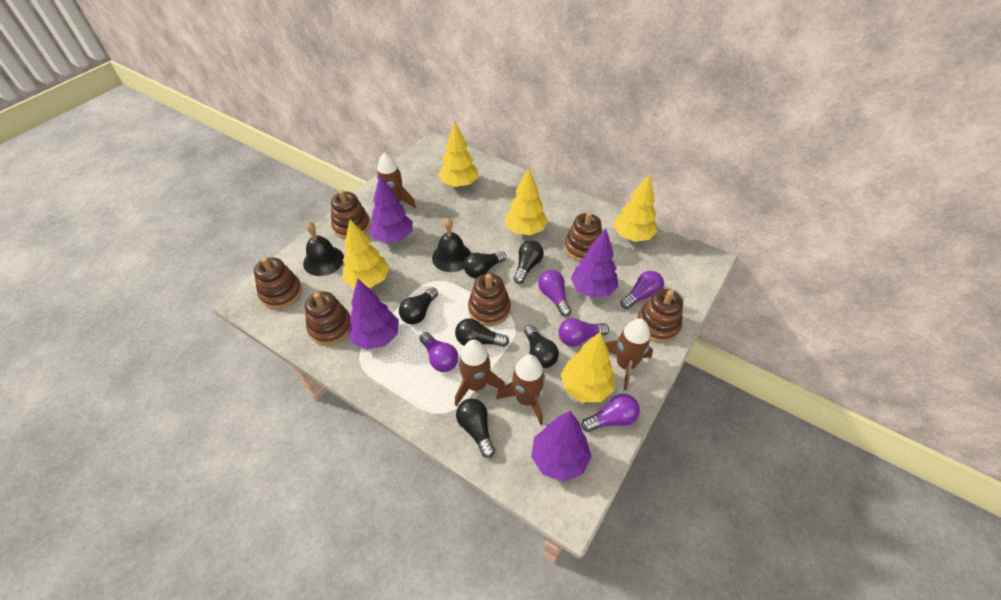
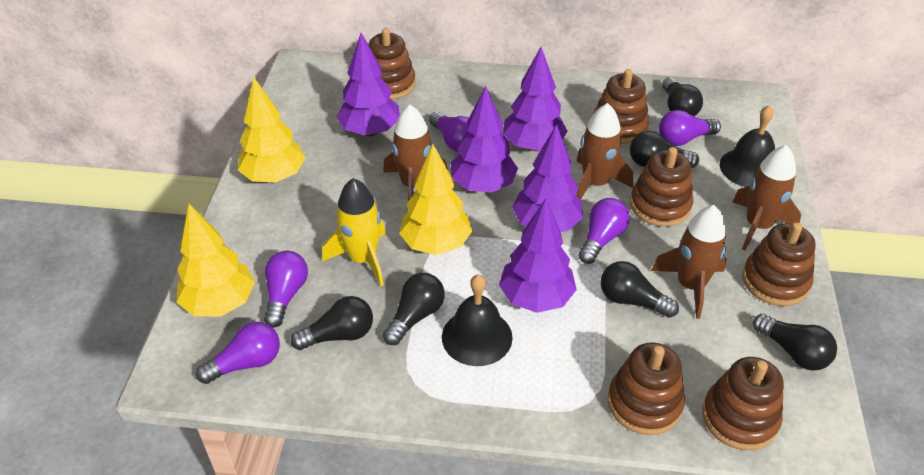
purple tree: [348,279,399,350] [369,175,413,243] [531,411,591,482] [571,228,618,298] = 4 -> [337,33,400,136] [451,86,518,193] [499,198,577,313] [503,47,568,151] [512,124,583,232] = 5
yellow rocket: none = 0 -> [322,178,386,286] = 1
yellow tree: [343,219,389,288] [439,121,478,188] [505,168,548,235] [561,332,615,402] [613,174,657,242] = 5 -> [176,204,255,316] [238,77,306,183] [399,144,472,255] = 3

